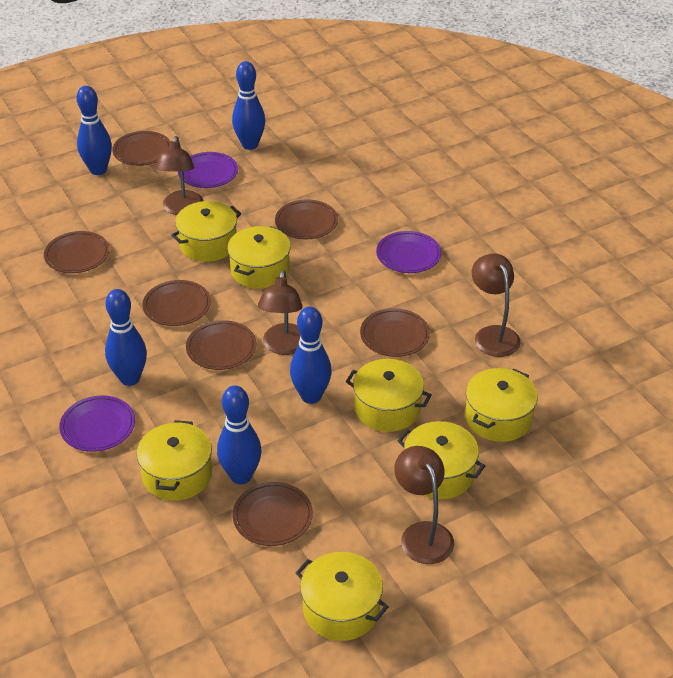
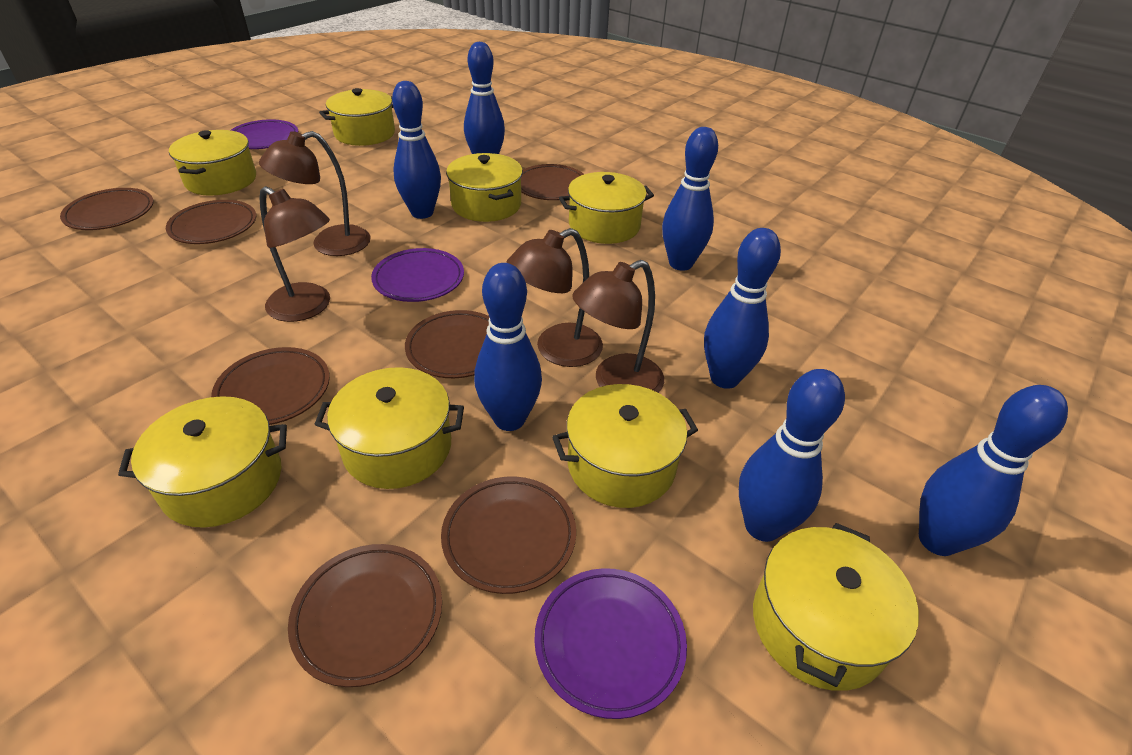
blue bowling pin: [76,86,112,175] [105,289,147,386] [217,386,261,484] [232,61,265,150] [290,307,332,404] = 5 -> [392,81,441,219] [464,42,505,154] [474,263,542,431] [662,127,718,271] [704,228,781,389] [739,369,845,542] [919,385,1068,556] = 7
yellow pot: [137,420,212,501] [171,201,241,262] [227,226,291,289] [296,552,389,641] [346,359,432,432] [398,421,485,499] [465,368,538,442] = 7 -> [118,396,287,528] [169,130,256,196] [314,367,464,489] [319,88,395,146] [446,153,523,222] [552,384,698,508] [559,172,654,244] [753,523,919,691] = 8

